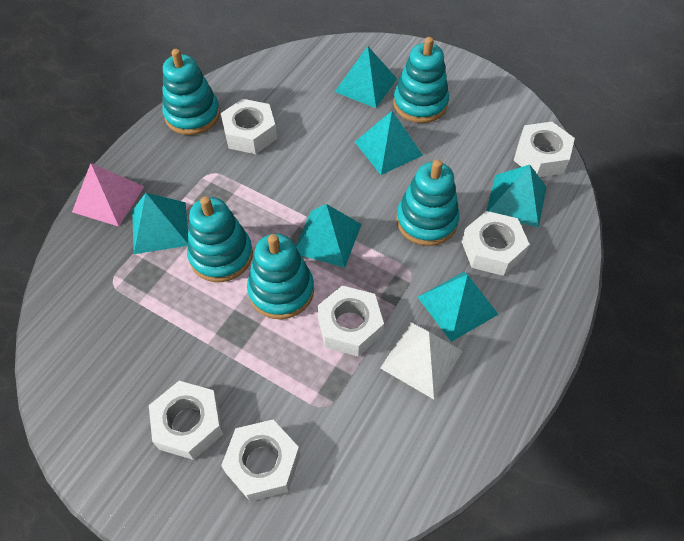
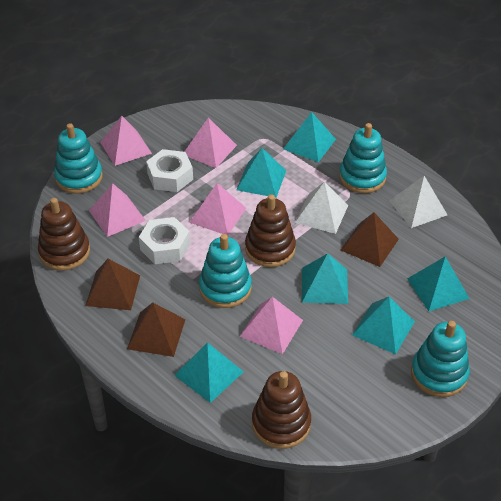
brown pyramid: none = 0 -> [85,259,140,310] [127,303,186,357] [341,213,399,267] = 3
brown stacking toy: none = 0 -> [38,198,90,271] [245,194,296,267] [252,371,311,449] = 3
pink pyramid: [72,163,145,227] = 1 -> [89,183,146,237] [100,116,152,166] [184,117,237,168] [189,183,246,236] [240,296,303,354] = 5
turquoise stacking toy: [162,49,220,135] [187,196,253,282] [247,234,314,319] [393,37,449,123] [396,159,459,246] = 5 -> [54,123,103,194] [199,234,252,308] [339,123,387,193] [411,321,470,397] = 4
white nut: [149,381,223,460] [221,99,277,154] [221,420,300,502] [317,285,384,356] [462,211,530,276] [513,122,575,177] = 6 -> [139,217,190,264] [146,149,193,192] = 2
white pyramid: [380,322,463,399] = 1 -> [295,182,348,234] [390,176,447,228] = 2

